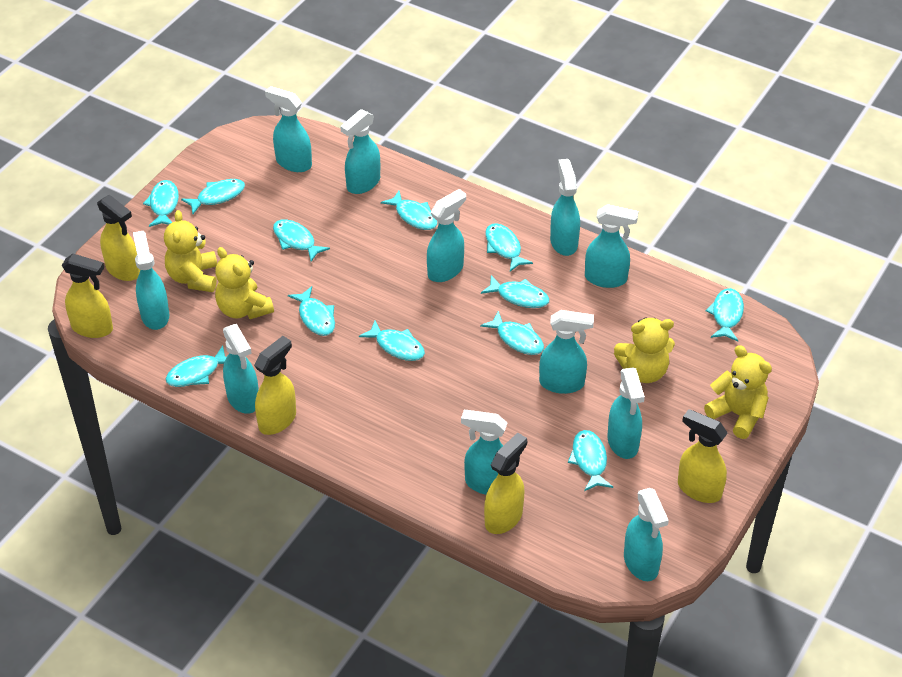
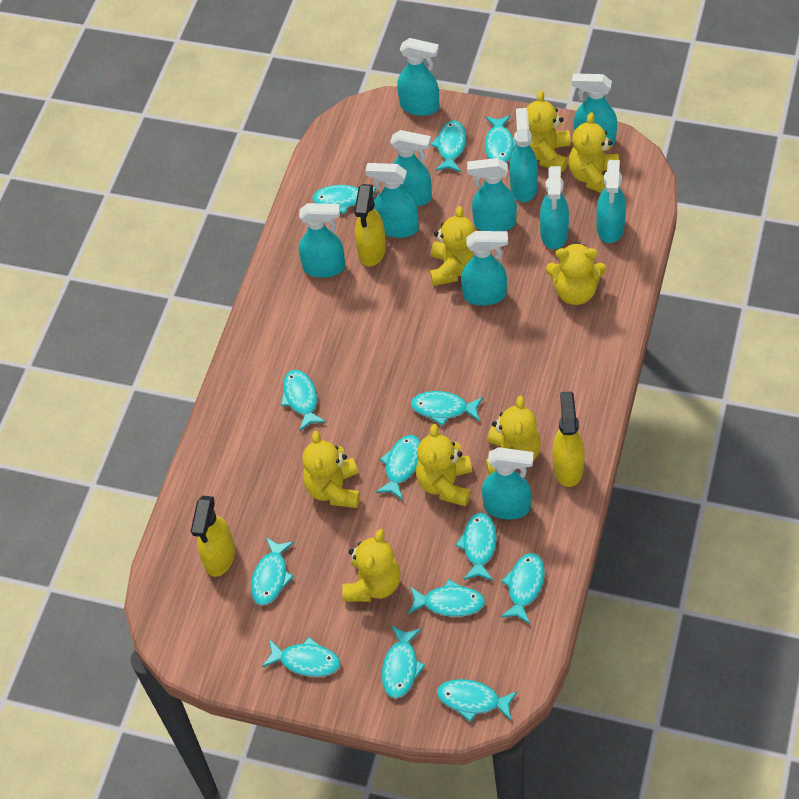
turquoise fish: [143,180,179,227] [165,345,227,387] [181,179,245,214] [273,219,330,262] [288,286,335,336] [359,320,425,361] [381,191,437,230] [480,311,544,355] [481,275,550,308] [485,223,533,272] [568,430,613,491] [706,288,744,341] = 12 -> [251,538,294,605] [262,637,340,677] [281,370,326,431] [312,185,376,214] [376,435,420,500] [382,626,425,698] [408,579,485,617] [411,391,483,426] [431,120,466,172] [437,679,517,722] [456,513,497,581] [485,115,517,163] [500,553,545,624] = 13
yellow spray bottle: [62,254,113,338] [97,194,140,281] [254,336,296,435] [484,432,527,534] [678,409,728,503] = 5 -> [191,496,235,577] [354,184,386,267] [552,391,584,487] = 3
yellow teddy bear: [164,210,217,292] [215,247,274,319] [614,318,675,383] [704,345,772,439] = 4 -> [302,431,360,508] [342,529,401,602] [416,424,472,506] [430,206,475,286] [486,396,541,475] [526,90,571,172] [546,242,606,305] [569,112,619,193] = 8

